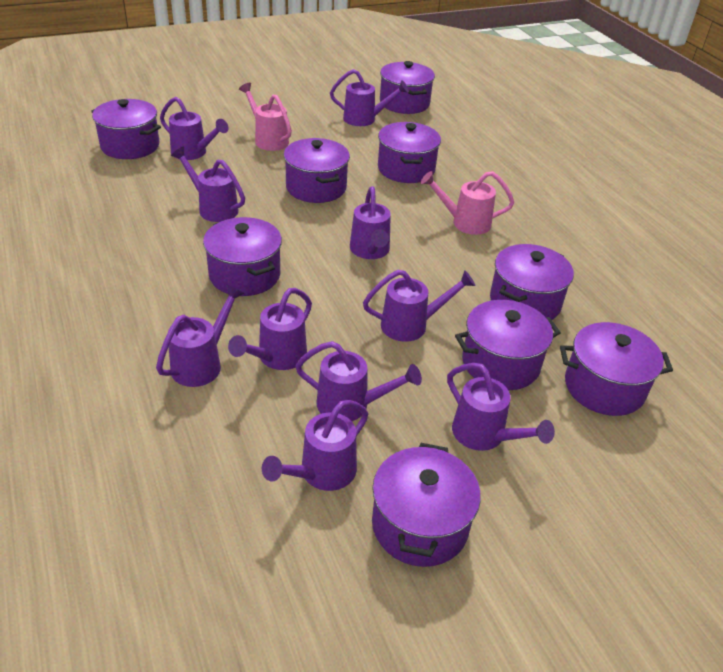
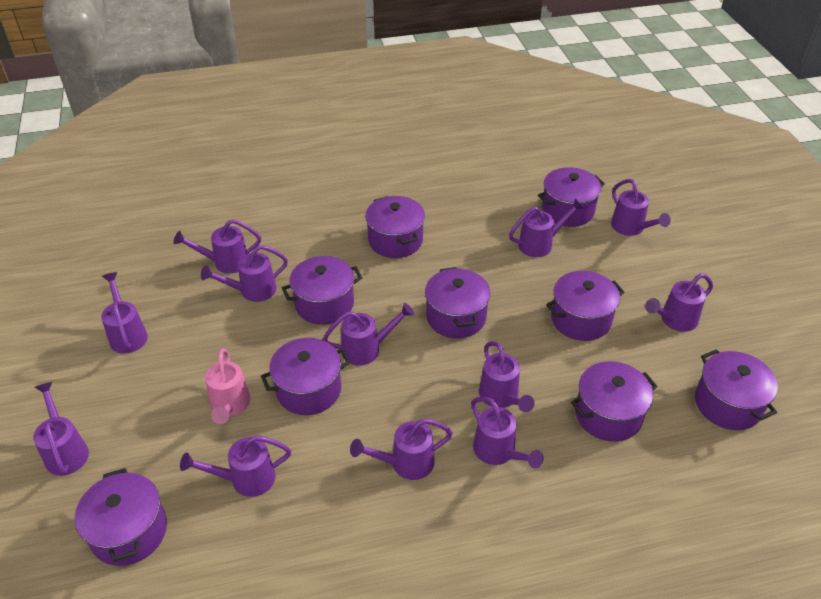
pink watering can: [239,83,292,151] [421,171,514,235] = 2 -> [205,348,251,424] = 1
purple watering can: [156,285,245,387] [160,97,229,160] [171,147,245,222] [228,288,312,370] [262,400,368,491] [295,341,422,421] [330,69,409,126] [350,186,391,259] [363,270,476,342] [447,363,555,451] = 10 -> [33,382,89,476] [101,272,148,354] [173,219,261,274] [180,435,291,497] [201,245,288,302] [323,303,414,366] [350,418,453,480] [471,397,544,469] [479,341,535,412] [509,198,584,257] [611,179,671,236] [645,273,713,332] = 12

